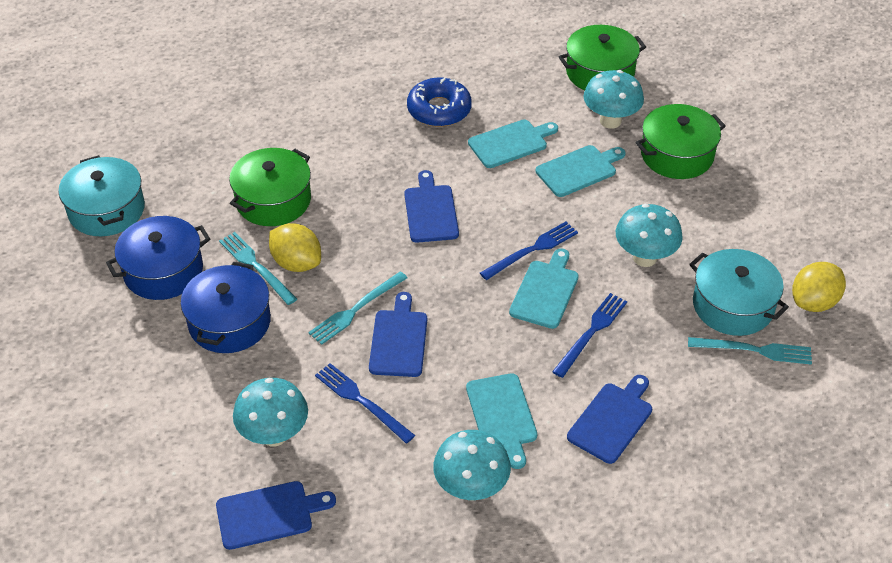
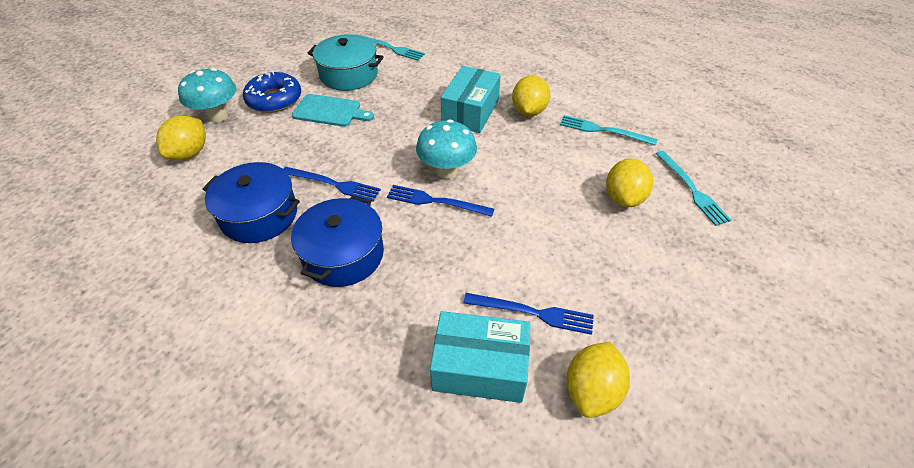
blue cutting board: [216,481,336,550] [369,292,427,377] [404,170,459,243] [567,375,652,464] = 4 -> none = 0
green pot: [229,148,311,226] [559,25,646,90] [635,104,726,179] = 3 -> none = 0
turquoise box: none = 0 -> [430,311,531,403] [441,66,501,133] = 2
turquoise cutting board: [466,373,537,469] [468,120,558,168] [509,248,579,329] [535,145,626,197] = 4 -> [292,94,374,127] = 1
turquoise mushroom: [233,378,308,447] [433,430,511,501] [583,70,644,129] [616,204,683,267] = 4 -> [178,68,236,122] [416,119,477,179] = 2
turquoise pot: [59,155,145,236] [689,249,789,336] = 2 -> [308,34,384,91] = 1
yellow lemon: [269,223,321,272] [792,262,846,312] = 2 -> [156,116,206,160] [512,75,550,116] [567,342,630,418] [606,158,653,207] = 4

